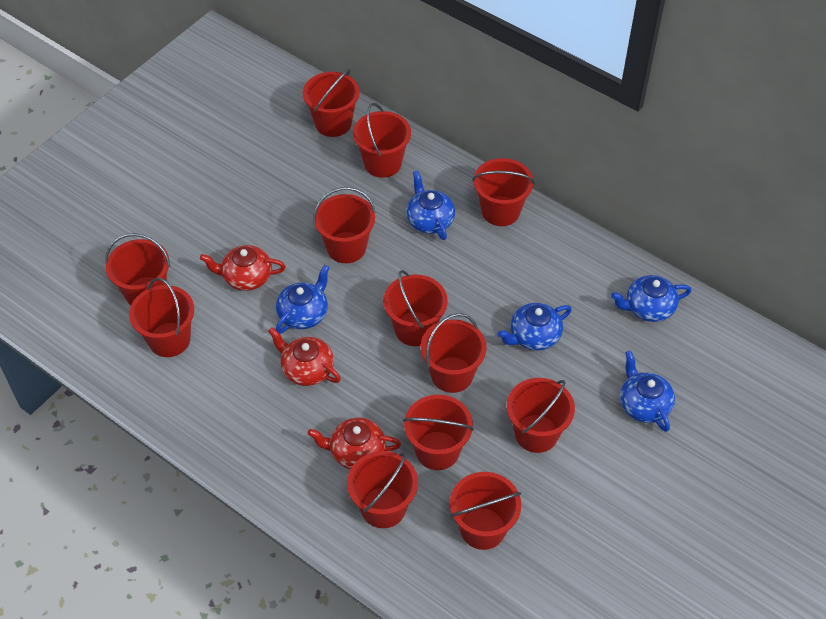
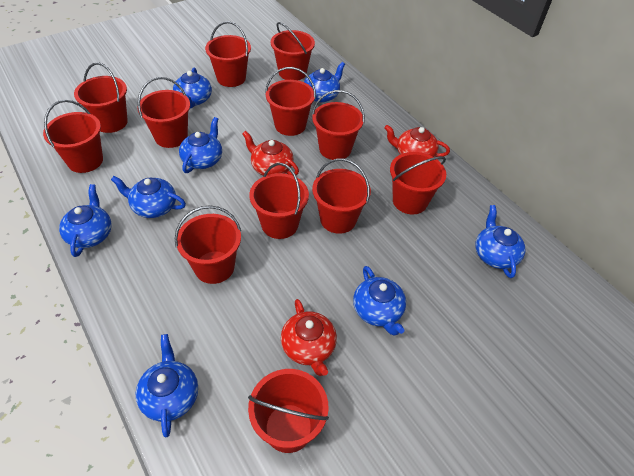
blue teapot: [276,265,330,334] [406,170,455,240] [498,303,572,350] [611,275,691,322] [620,351,675,432] = 5 -> [59,184,112,257] [111,176,186,218] [136,334,198,437] [173,68,212,108] [179,117,222,173] [304,62,345,103] [353,266,406,336] [475,205,525,278] = 8

